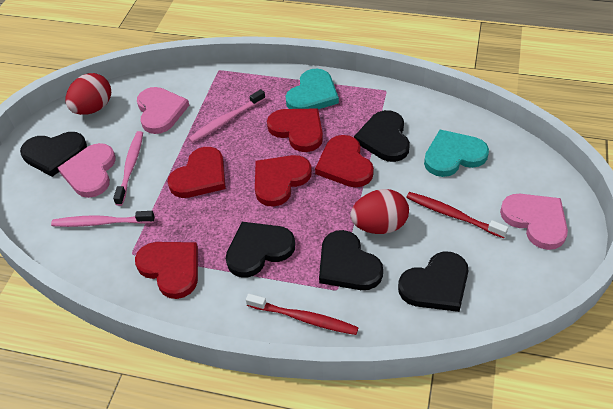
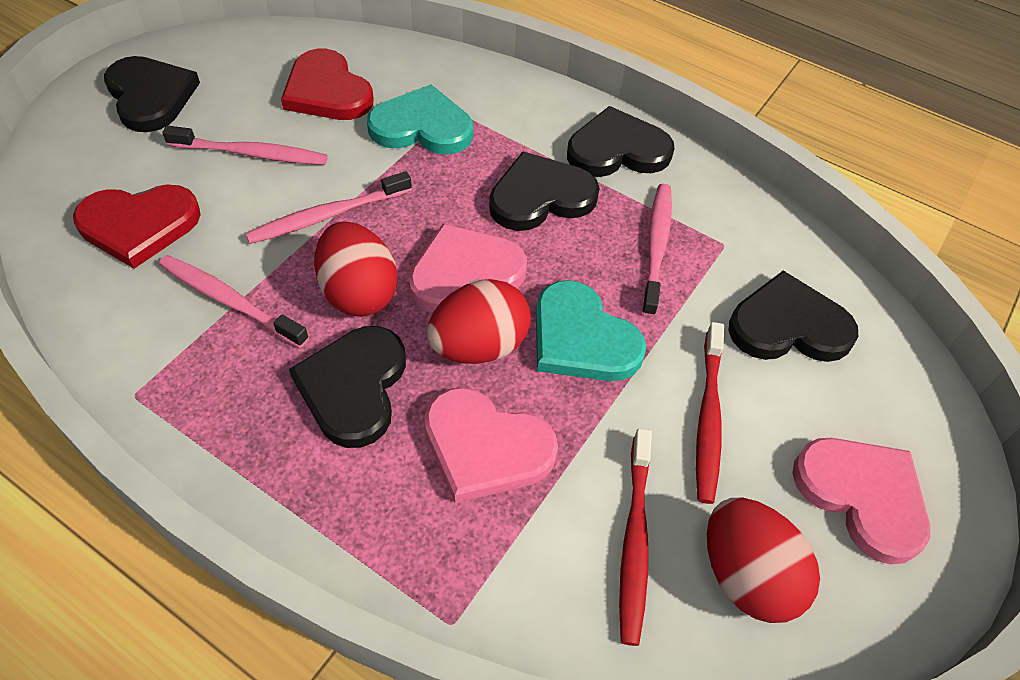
pink toothbrush: [51,211,155,227] [113,131,143,206] [188,89,266,143] = 3 -> [159,255,309,348] [162,125,328,165] [245,171,412,244] [642,184,672,317] = 4
red egg: [66,73,111,115] [350,189,409,234] = 2 -> [314,222,398,317] [427,279,531,364] [707,498,820,623] = 3
red heart: [135,242,198,299] [168,147,226,198] [255,155,312,207] [267,109,323,152] [315,135,374,187] = 5 -> [73,185,201,269] [281,49,374,120] = 2

